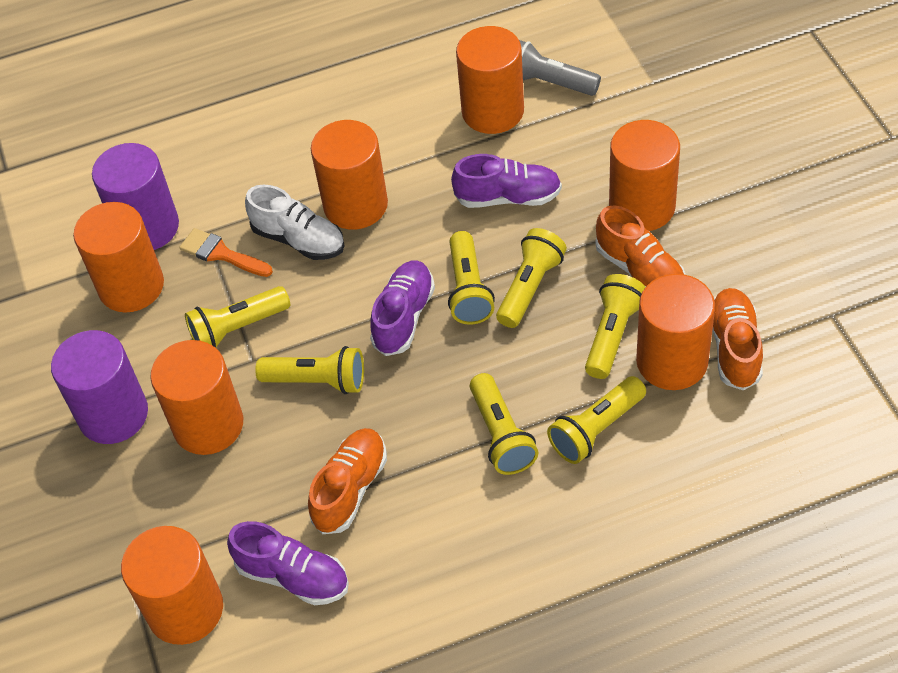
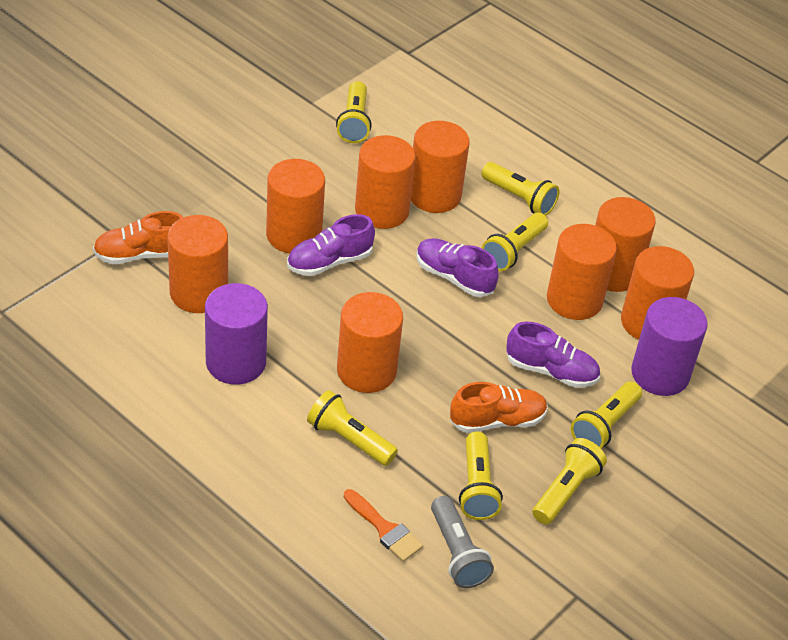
orange cylinder: [73,202,164,312] [121,526,223,645] [150,340,243,455] [311,120,388,230] [456,26,524,134] [609,120,680,231] [636,274,715,390] = 7 -> [167,215,228,313] [266,159,325,253] [337,292,403,393] [355,135,416,229] [411,121,470,213] [547,224,617,320] [595,197,656,292] [621,246,694,340] = 8
orange shoe: [308,428,387,534] [596,206,685,287] [712,288,763,391] = 3 -> [93,211,183,264] [450,382,548,433] = 2
white shoe: [245,185,345,260] = 1 -> none = 0

